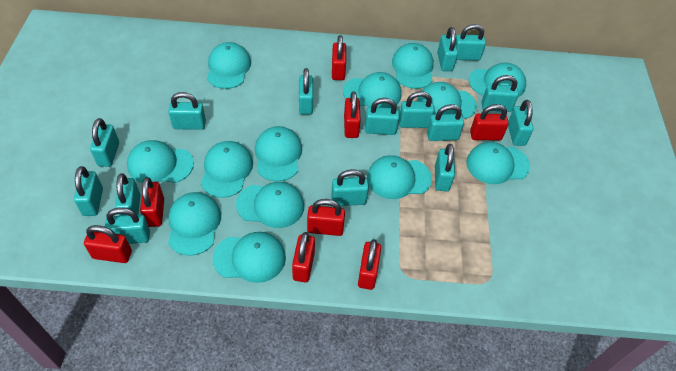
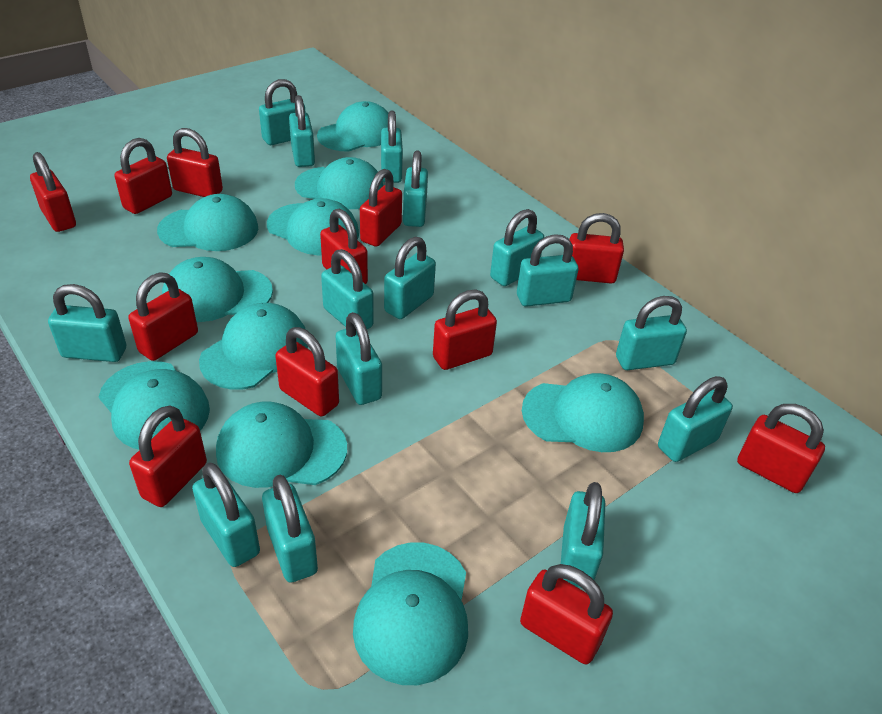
red padlock: [84,225,132,263] [140,177,164,227] [292,232,315,282] [307,199,345,236] [332,35,346,80] [344,91,361,138] [358,239,381,290] [470,104,509,141] = 8 -> [30,152,76,232] [114,138,172,214] [128,272,198,361] [129,405,207,507] [167,128,223,197] [275,327,339,417] [320,209,368,284] [360,169,402,247] [433,290,497,370] [520,564,613,664] [569,213,624,283] [737,404,825,493] = 12
turquoise cap: [127,140,194,183] [168,192,221,256] [201,141,253,198] [207,42,251,89] [213,232,286,283] [236,182,304,228] [255,126,302,182] [343,72,402,108] [367,155,432,199] [392,43,434,89] [418,82,477,119] [466,142,530,184] [469,63,526,97] = 13 -> [99,361,210,449] [157,194,258,251] [162,257,273,322] [199,303,308,390] [216,402,347,488] [267,198,359,255] [295,157,383,209] [317,101,388,152] [353,542,468,685] [522,373,644,452] = 10

